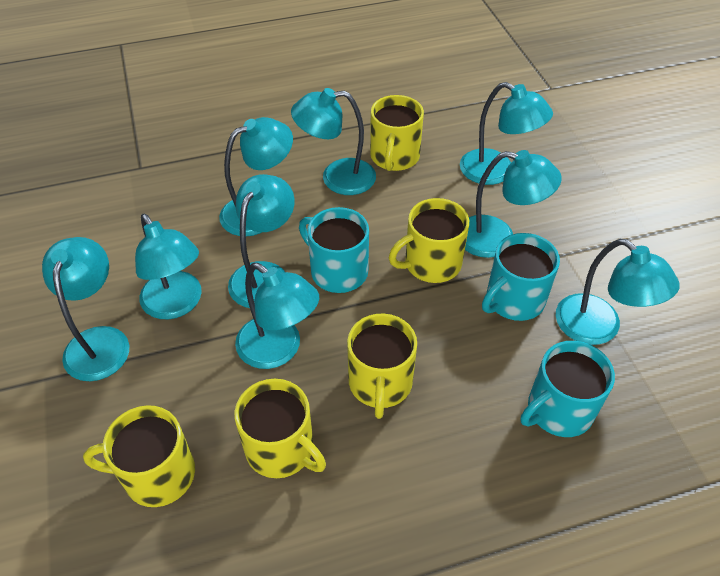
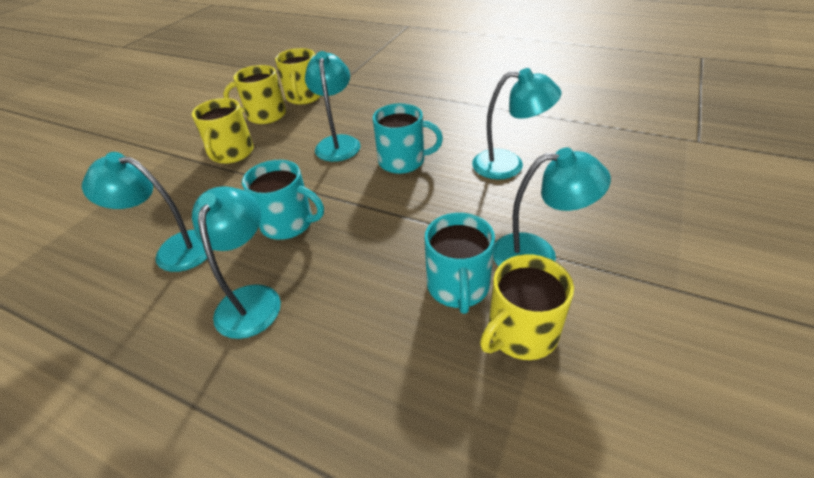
turquoise lamp: [42,237,129,381] [135,214,202,319] [219,117,293,237] [228,174,295,308] [235,263,319,369] [291,88,376,195] [460,82,553,185] [465,150,562,258] [556,239,679,345] = 9 -> [82,152,213,272] [192,186,281,339] [305,51,361,162] [472,68,561,179] [493,148,611,267] = 5
yellow mug: [83,405,195,507] [234,379,326,478] [347,314,417,419] [370,95,424,171] [389,198,469,283] = 5 -> [192,98,254,164] [223,65,286,124] [275,48,321,105] [480,254,574,360] = 4

